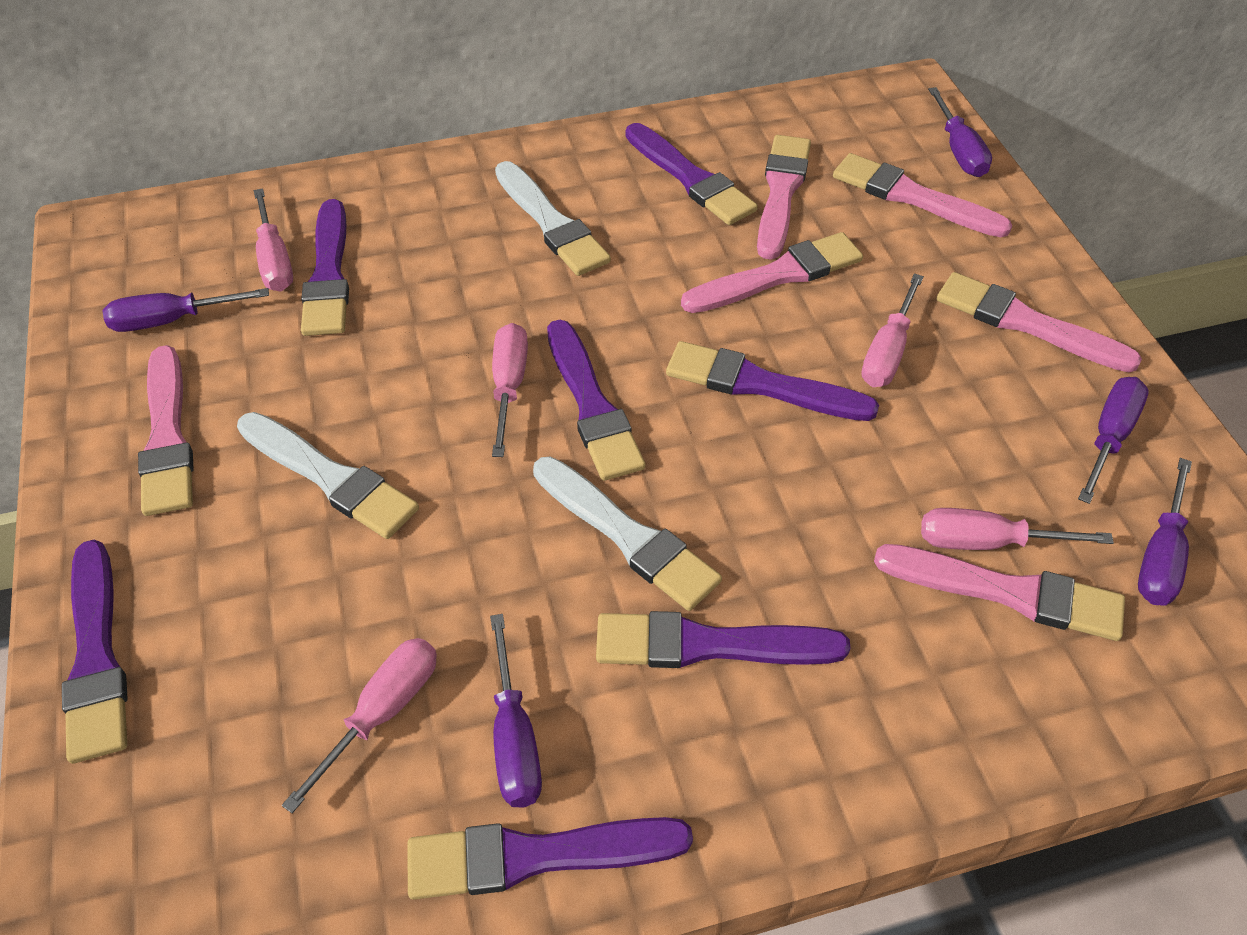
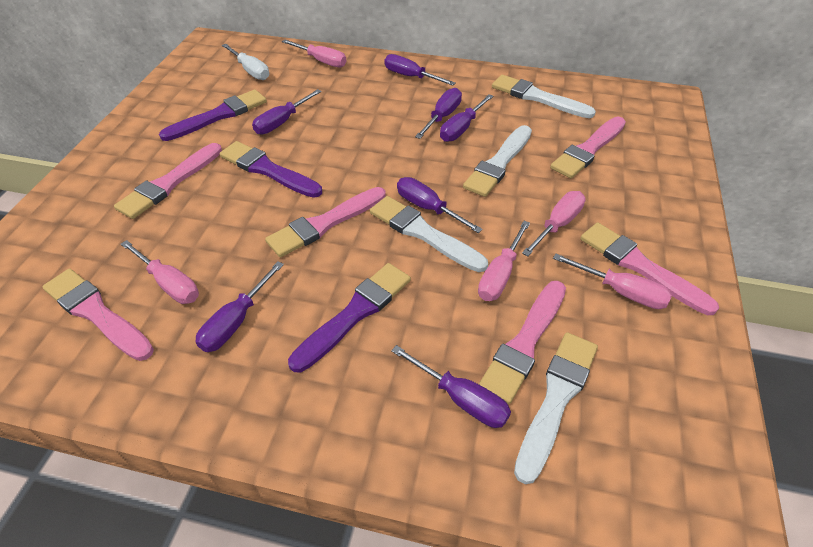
purple brush: [62,540,128,764] [301,199,349,336] [407,817,693,900] [547,320,646,481] [596,611,851,668] [626,123,758,225] [666,341,879,421] = 7 -> [159,90,267,141] [220,141,322,198] [288,263,411,372] = 3
purple screwdriver: [102,288,269,332] [490,614,542,808] [928,87,992,177] [1078,377,1149,504] [1138,458,1192,606] = 5 -> [195,261,284,352] [252,89,322,134] [384,54,455,86] [391,345,511,428] [397,177,483,233] [415,88,462,139] [440,94,493,142] = 7
white brush: [237,412,419,539] [495,161,611,276] [533,457,722,611] = 3 -> [370,196,488,272] [463,125,532,197] [492,75,596,118] [514,332,598,484] = 4
white screwdriver: none = 0 -> [222,44,269,80] = 1

